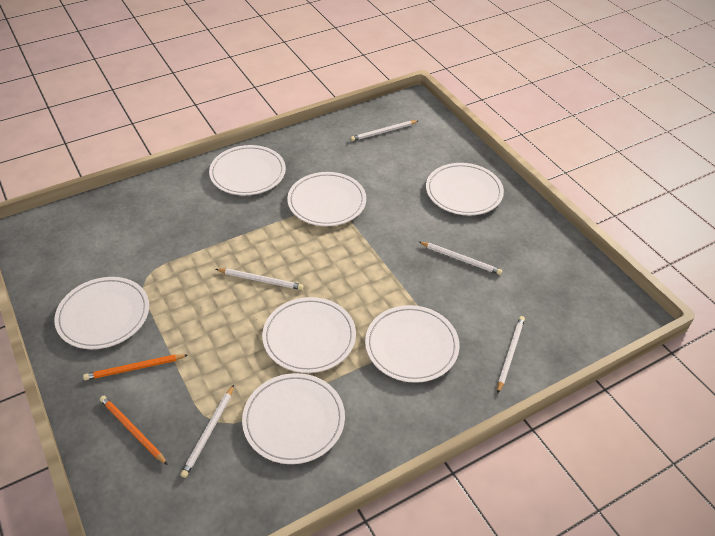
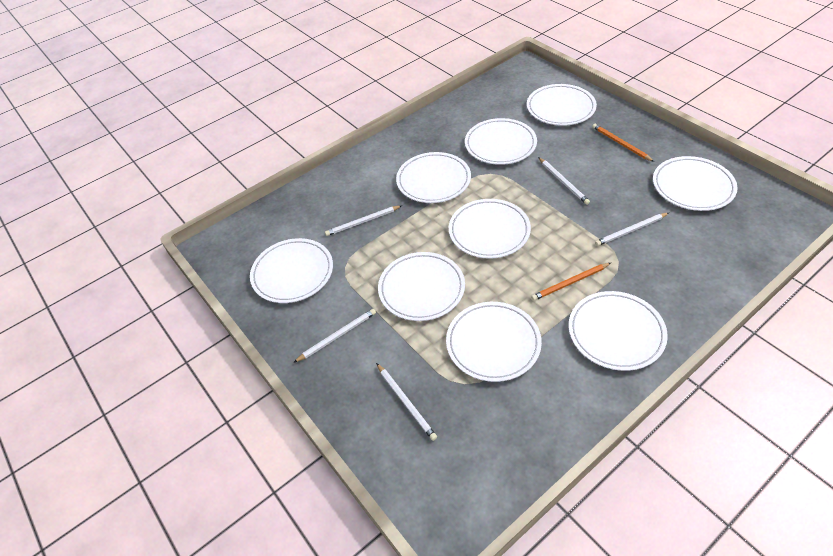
white plate: [54,277,149,349] [209,145,286,195] [242,373,345,464] [262,297,356,373] [287,172,366,226] [365,305,460,383] [426,163,504,215] = 7 -> [250,238,333,303] [378,252,465,321] [396,152,471,203] [446,302,542,382] [449,199,531,259] [465,118,537,165] [527,84,597,126] [568,291,668,371] [653,156,738,211] = 9

